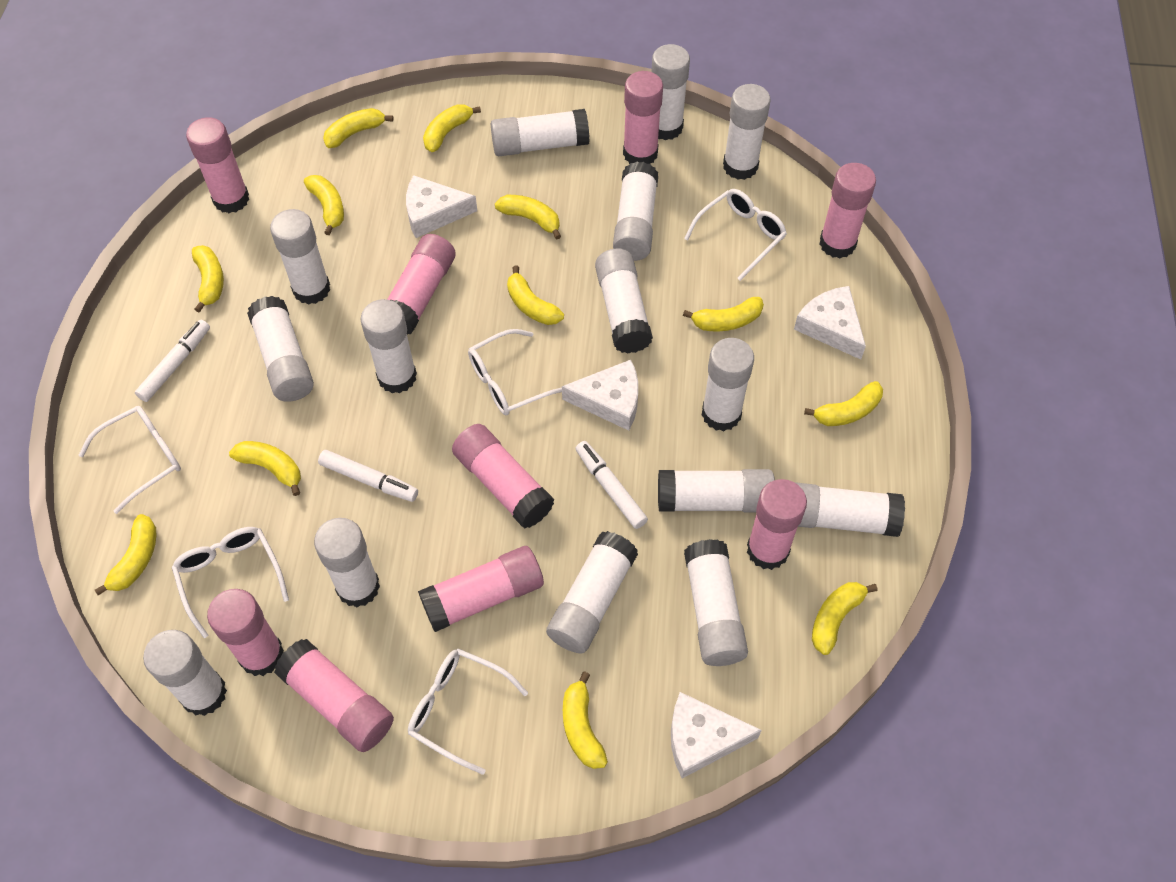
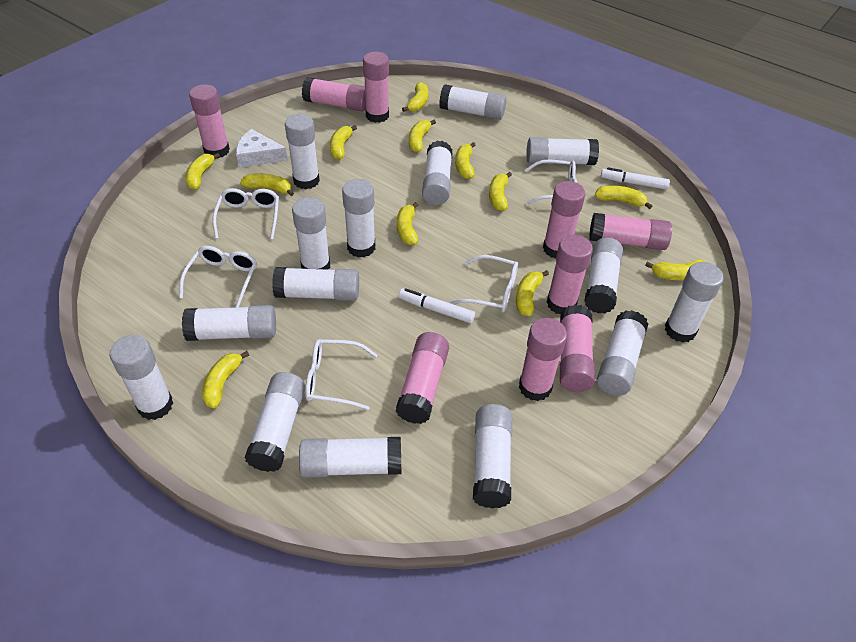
white cheese: [406,175,477,238] [562,360,638,431] [671,692,762,778] [794,286,866,360] = 4 -> [236,129,288,168] = 1
white marker: [135,320,210,402] [318,450,418,502] [575,441,648,529] = 3 -> [399,288,475,323] [601,168,670,190] = 2

